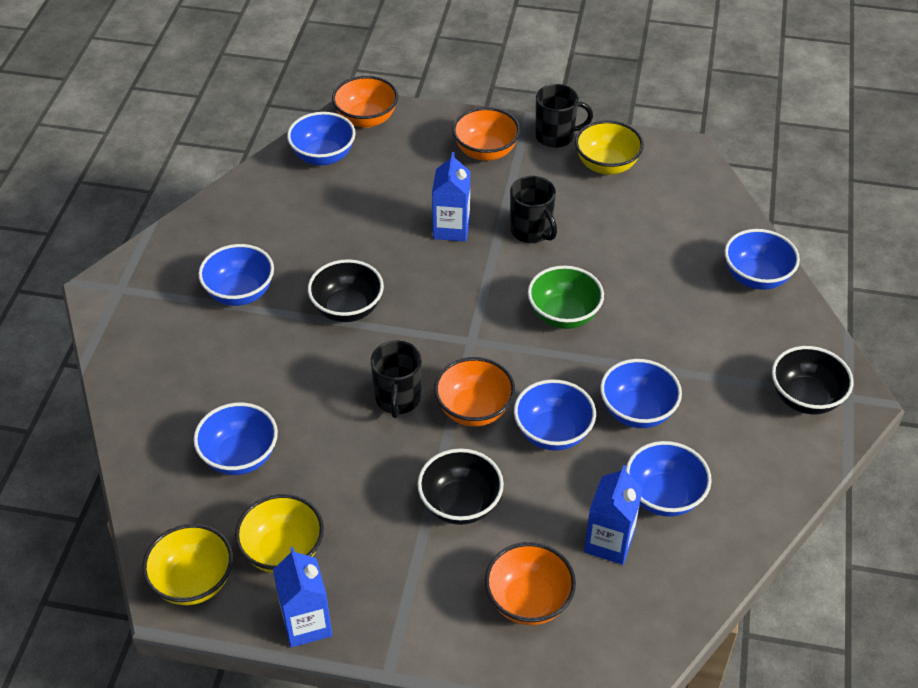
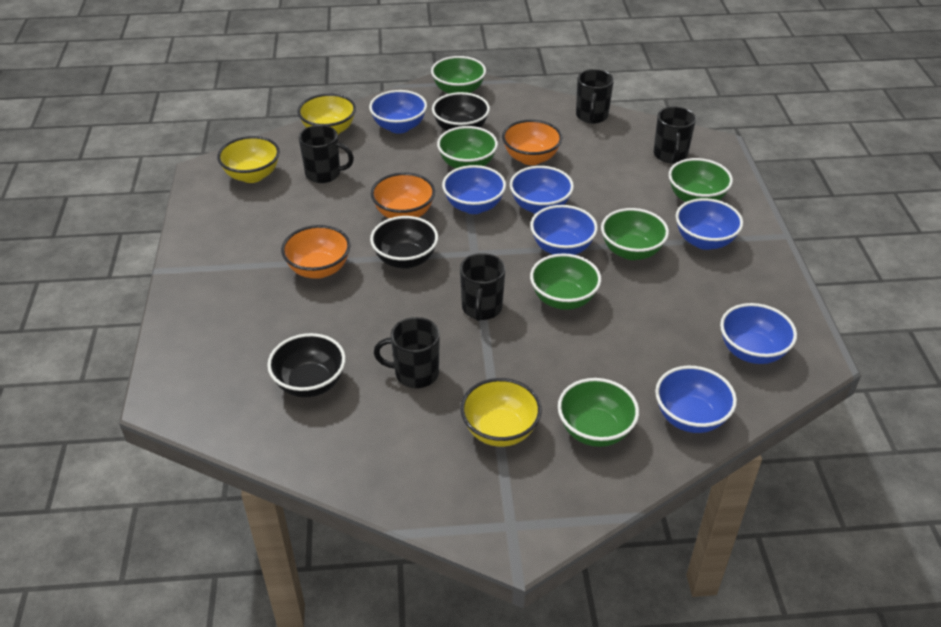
black mug: [371,340,422,418] [510,176,557,243] [535,84,593,148] = 3 -> [299,125,354,183] [374,317,440,388] [460,253,505,321] [576,69,614,124] [654,106,696,164] = 5
blue carton: [273,547,332,647] [432,152,470,242] [584,465,642,565] = 3 -> none = 0
green bowl: [528,266,604,329] = 1 -> [431,56,486,94] [437,126,498,169] [530,253,601,310] [558,378,639,447] [601,208,669,260] [669,158,733,202] = 6
orange bowl: [332,76,398,128] [434,357,515,426] [452,107,520,161] [485,542,576,625] = 4 -> [281,225,351,279] [371,172,435,218] [502,119,562,165] = 3

